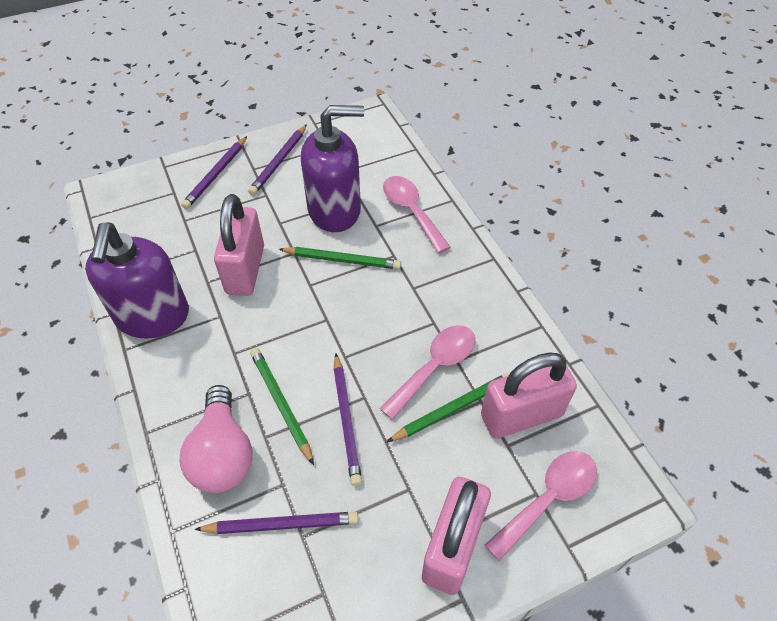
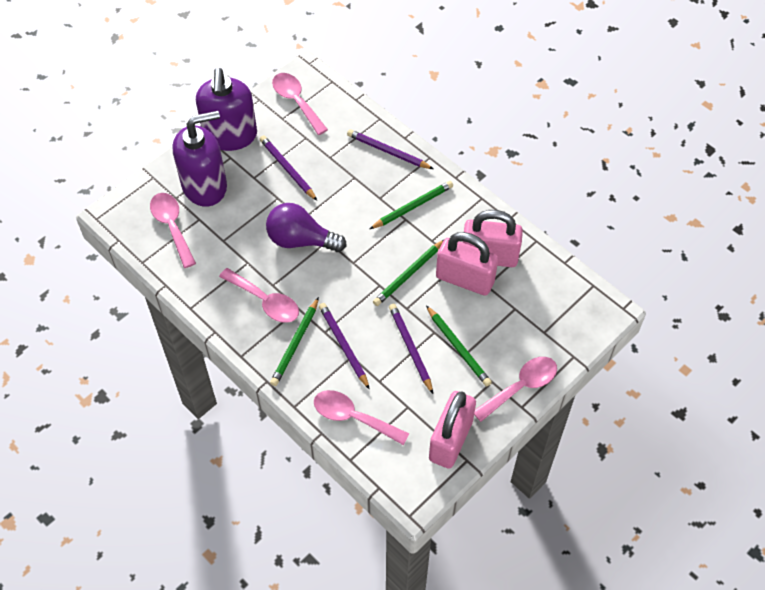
green pencil: [250,348,314,465] [279,247,401,269] [387,373,509,442] = 3 -> [270,297,319,386] [370,181,453,229] [373,240,444,306] [426,305,492,387] = 4
pink light bulb: [180,385,253,493] = 1 -> none = 0
pink spoon: [380,325,475,420] [383,176,451,253] [485,451,597,561] = 3 -> [150,193,196,268] [219,268,299,323] [272,73,328,135] [314,390,409,445] [474,357,557,422] = 5
purple light bulb: none = 0 -> [266,203,346,252] = 1

